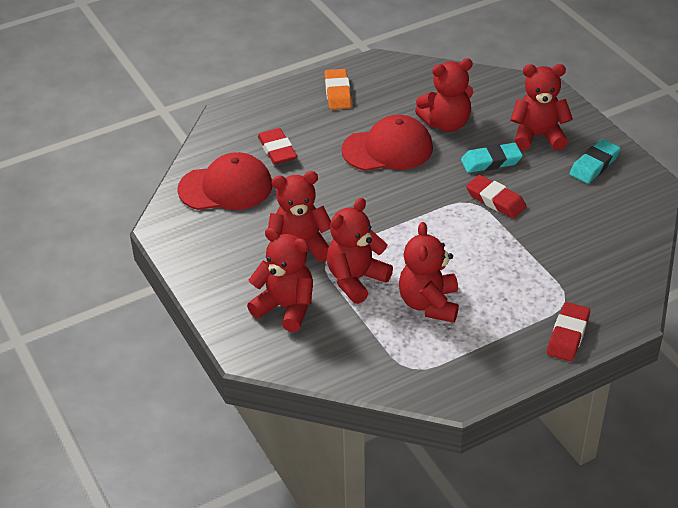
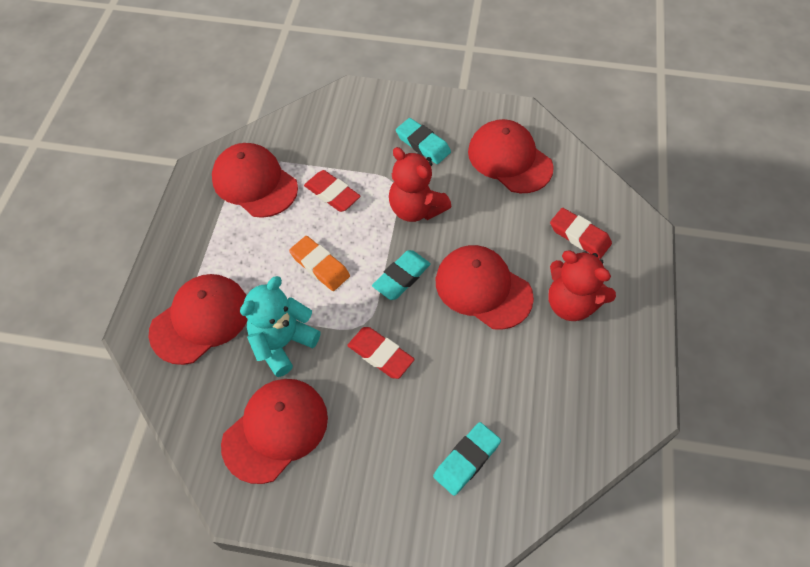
red cap: [177,152,272,210] [341,115,433,171] = 2 -> [149,274,248,365] [212,143,298,218] [221,379,328,484] [436,245,534,330] [468,119,554,193] = 5
red teddy bear: [247,228,313,332] [268,171,331,262] [327,198,393,304] [399,222,459,323] [415,58,473,132] [510,64,573,151] = 6 -> [389,147,452,222] [548,250,616,321] = 2
turquoise eraser: [461,143,523,173] [569,139,621,184] = 2 -> [372,250,431,300] [396,118,451,164] [433,422,501,496] = 3
turquoise teddy bear: none = 0 -> [240,276,321,377] = 1

